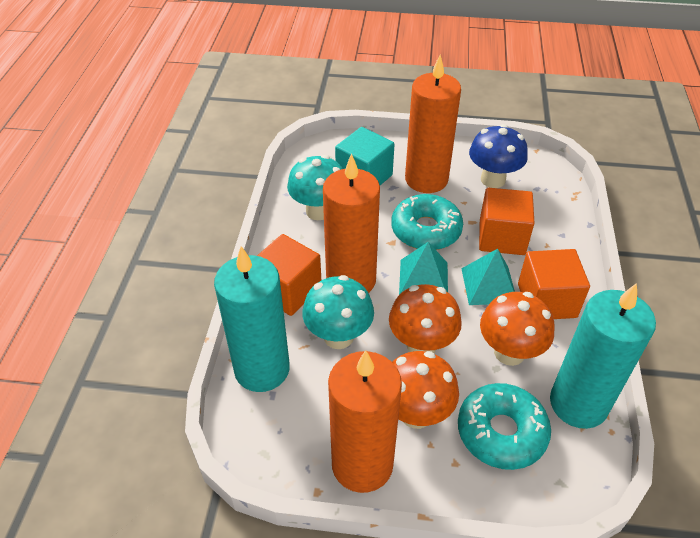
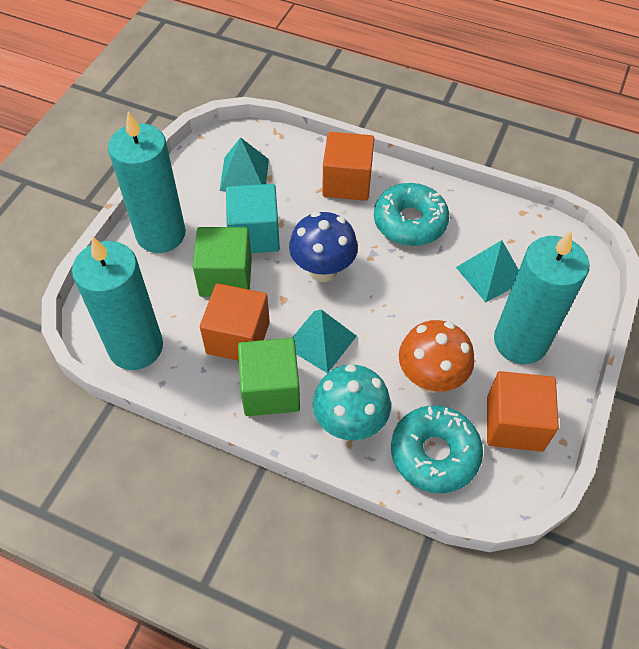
green cube: none = 0 -> [193,227,252,297] [238,338,300,416] = 2
orange candle: [323,153,380,293] [328,350,402,493] [405,55,461,193] = 3 -> none = 0
orange mushroom: [389,284,462,353] [392,351,459,429] [480,292,554,366] = 3 -> [399,320,474,393] = 1
turquoise candle: [214,246,290,392] [550,283,656,429] = 2 -> [72,237,163,370] [108,111,186,253] [494,231,590,364] = 3
turquoise mushroom: [287,155,343,220] [302,275,374,349] = 2 -> [313,364,391,440] = 1
turquoise pyramid: [399,242,448,295] [461,249,515,305] = 2 -> [220,137,269,191] [292,309,357,373] [456,240,519,302] = 3

